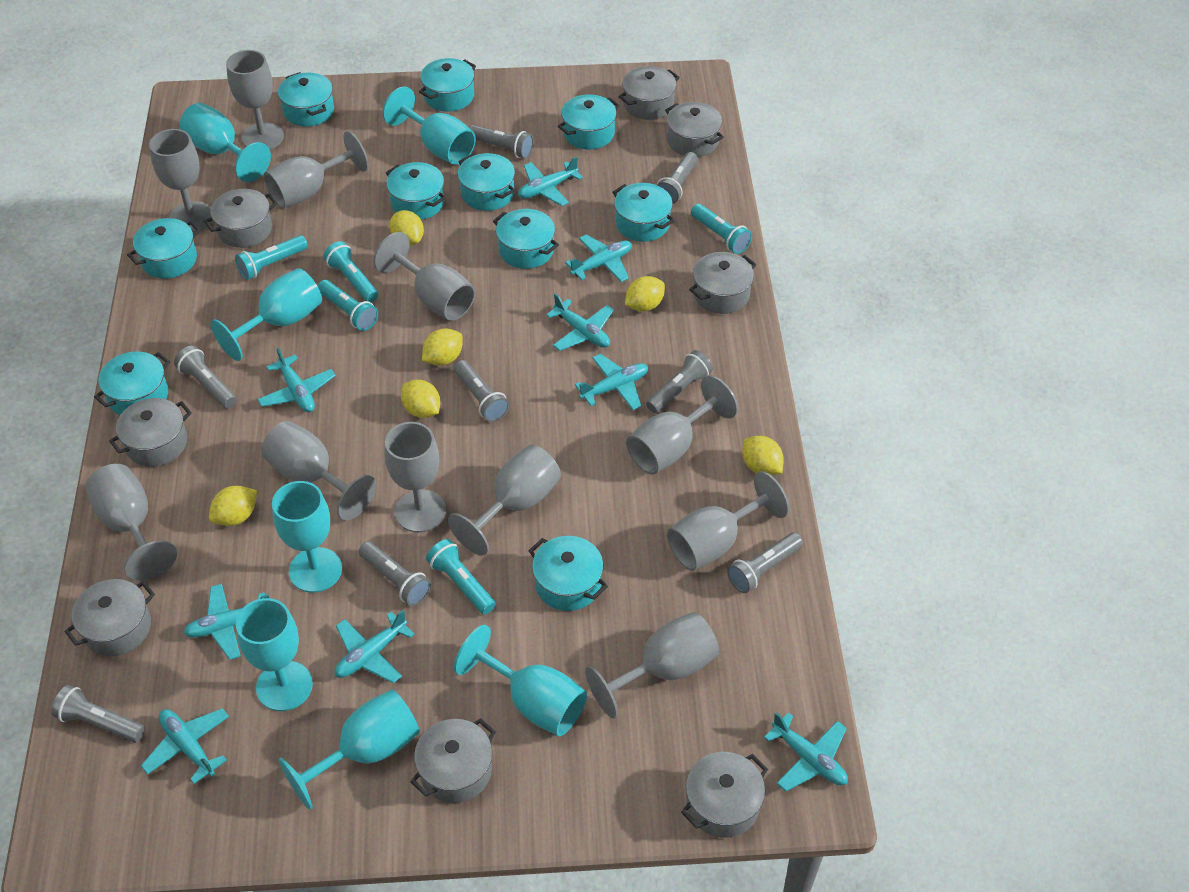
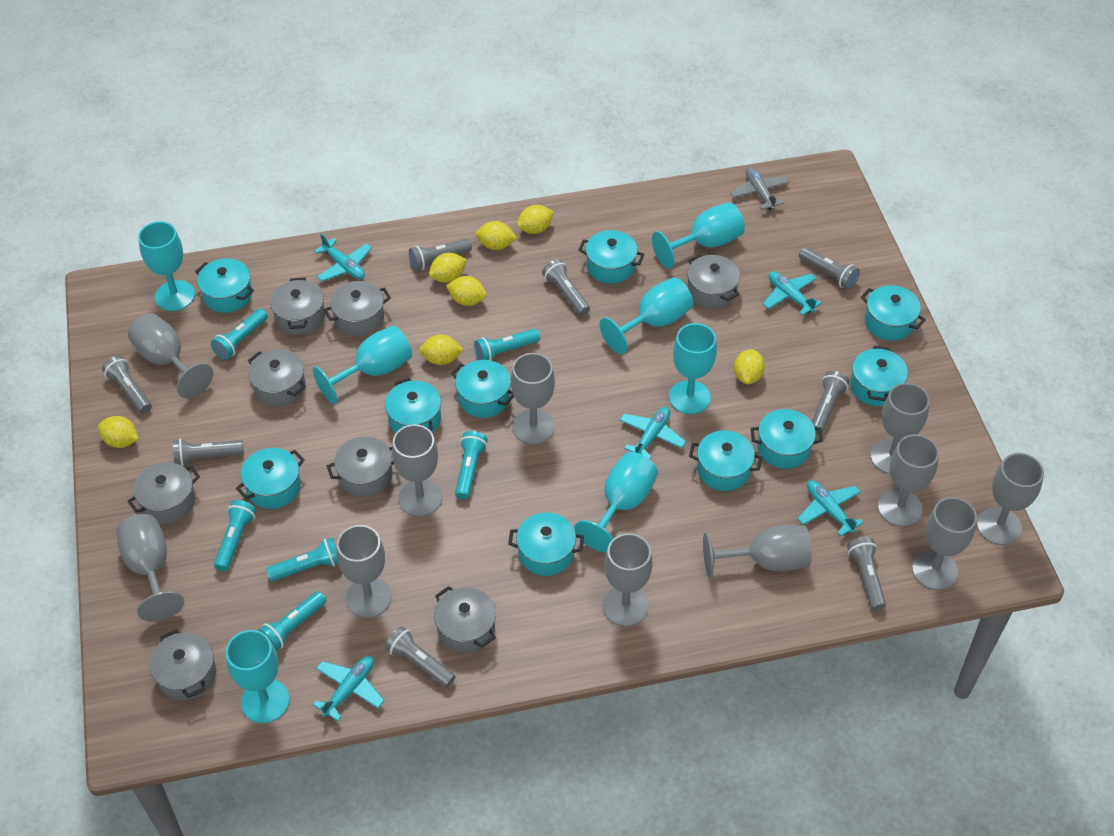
grey plane: none = 0 -> [730,167,790,210] = 1
turquoise flashlight: [235,235,308,280] [318,280,378,331] [324,241,378,302] [426,539,496,615] [691,204,752,254] = 5 -> [211,309,268,360] [214,500,256,571] [258,591,327,651] [266,538,338,581] [455,431,488,499] [474,329,540,361] = 6
turquoise plane: [141,708,229,784] [184,584,269,660] [257,347,336,412] [334,610,415,684] [518,157,583,206] [546,293,614,351] [565,234,632,282] [575,354,648,410] [764,712,848,792] = 9 -> [313,656,384,721] [314,233,372,281] [620,407,686,459] [763,271,822,316] [797,480,864,537] = 5
yellow lemon: [209,486,257,526] [389,210,424,246] [401,380,440,418] [422,328,463,366] [625,276,665,312] [742,436,784,475] = 6 -> [98,416,139,448] [419,334,464,365] [429,253,467,283] [446,276,487,306] [476,221,517,250] [517,205,554,234] [734,349,765,384] = 7

